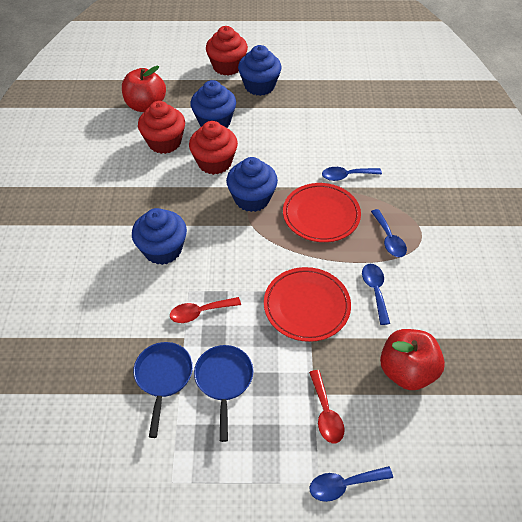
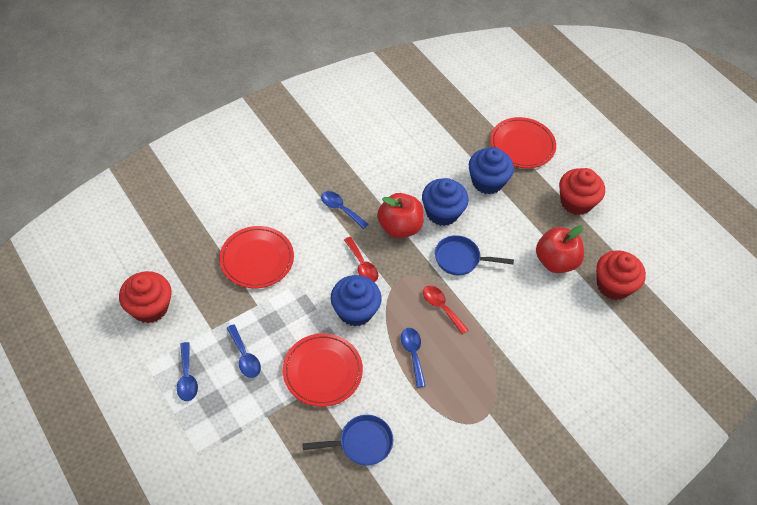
blue cupcake: [132,208,187,265] [190,80,236,128] [226,157,278,212] [238,45,282,96] = 4 -> [331,275,382,327] [422,178,469,226] [469,147,514,194] = 3
red plate: [264,267,351,342] [283,183,361,242] = 2 -> [219,226,294,288] [283,333,363,407] [490,117,556,168] = 3

